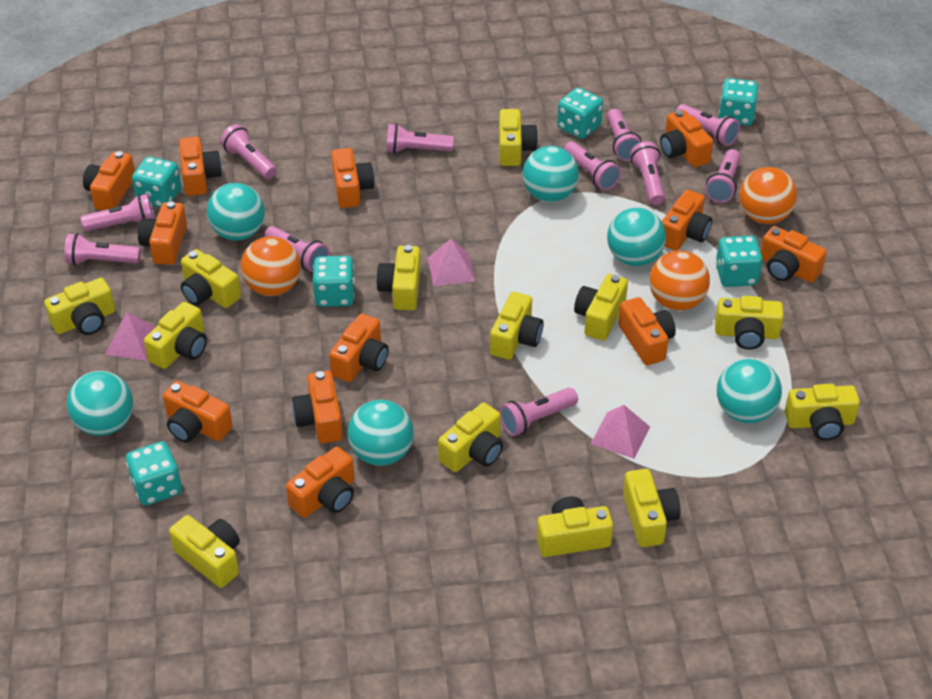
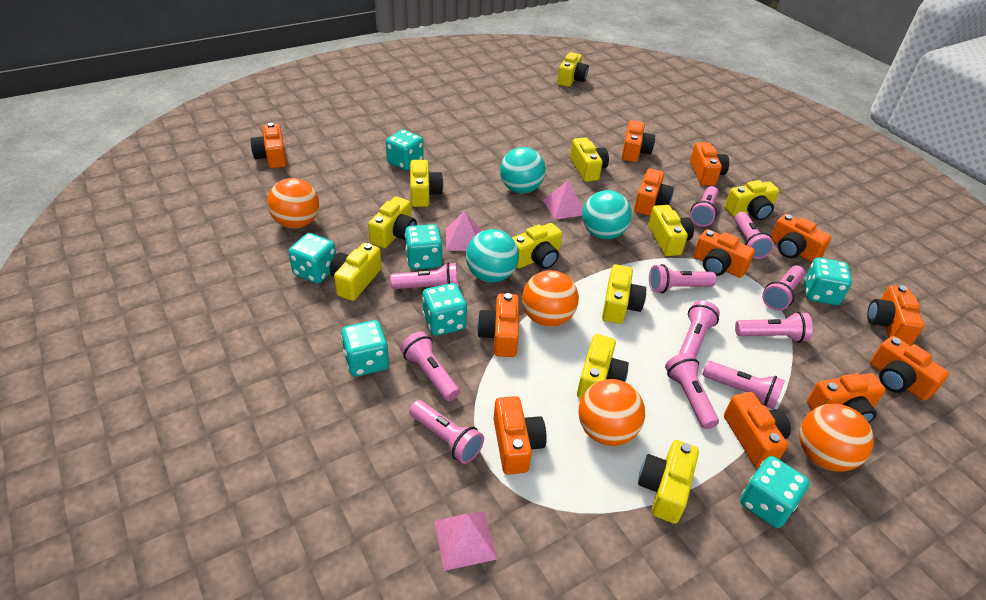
orange ball: [241,236,301,296] [650,251,710,311] [739,167,797,224] = 3 -> [267,178,319,228] [522,270,579,327] [578,379,645,446] [799,404,874,472] = 4
turquoise ball: [67,371,133,436] [207,183,265,241] [347,400,413,466] [523,146,579,202] [607,208,666,266] [717,359,782,423] = 6 -> [466,229,519,282] [500,147,546,193] [582,190,632,239] = 3
turquoise dice: [126,441,182,506] [132,157,181,208] [313,256,355,307] [557,87,603,139] [715,236,763,287] [718,78,759,126] = 6 -> [288,233,336,284] [341,320,389,377] [386,130,424,171] [405,224,443,270] [422,283,467,336] [740,456,810,528] [804,258,852,305] = 7
yellow camera: [44,278,115,335] [144,302,207,369] [169,515,240,588] [181,249,241,308] [376,245,421,310] [438,403,503,472] [490,292,544,360] [499,109,538,166] [537,496,613,557] [574,274,628,341] [623,469,681,547] [715,296,784,350] [785,384,860,440] = 13 -> [330,243,382,301] [368,196,417,248] [410,160,443,207] [512,223,562,269] [557,52,589,87] [570,137,609,182] [577,334,629,399] [602,264,646,324] [638,440,699,524] [648,205,694,256] [725,180,779,221] = 11

